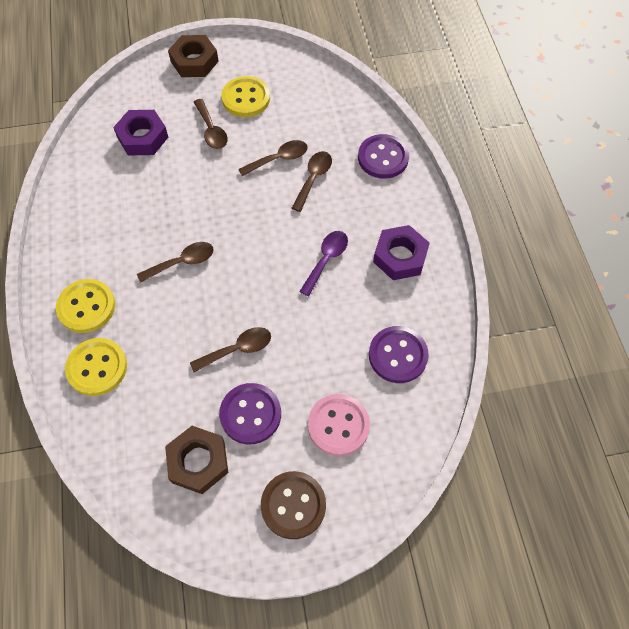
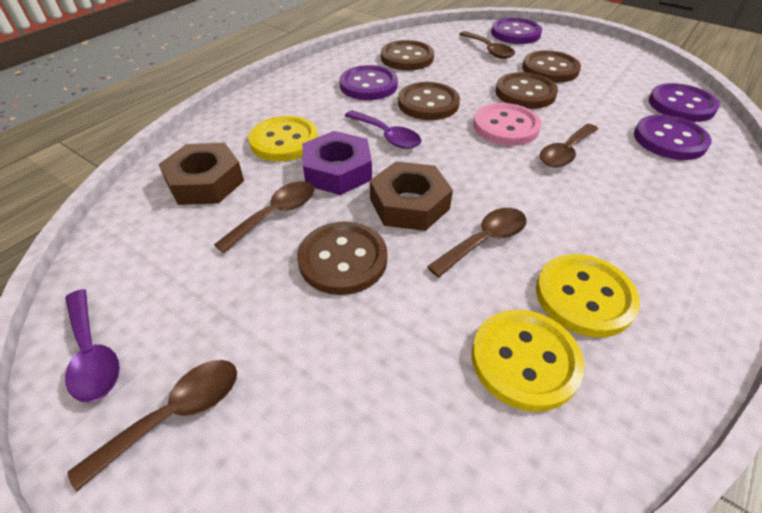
brown button: [261,471,326,539] = 1 -> [297,221,387,295] [381,40,434,70] [398,82,460,120] [496,72,558,109] [522,51,581,83] = 5
purple button: [219,383,281,444] [358,134,409,179] [369,326,429,383] = 3 -> [339,65,398,100] [491,18,542,44] [634,115,712,160] [649,83,720,122] = 4
purple nut: [113,110,168,155] [373,225,430,280] = 2 -> [302,131,372,195] = 1
purple spoon: [299,231,348,296] = 1 -> [65,289,120,402] [345,110,421,149] = 2

